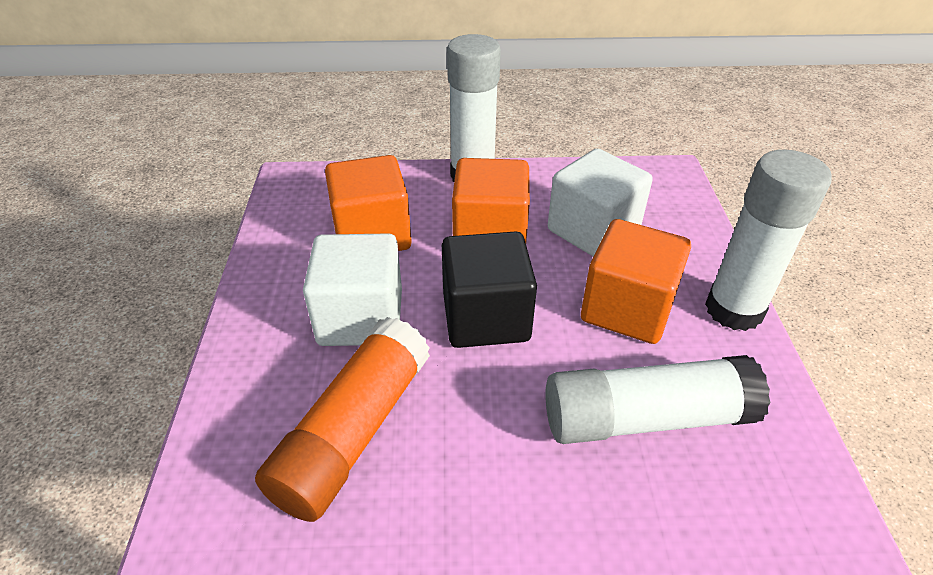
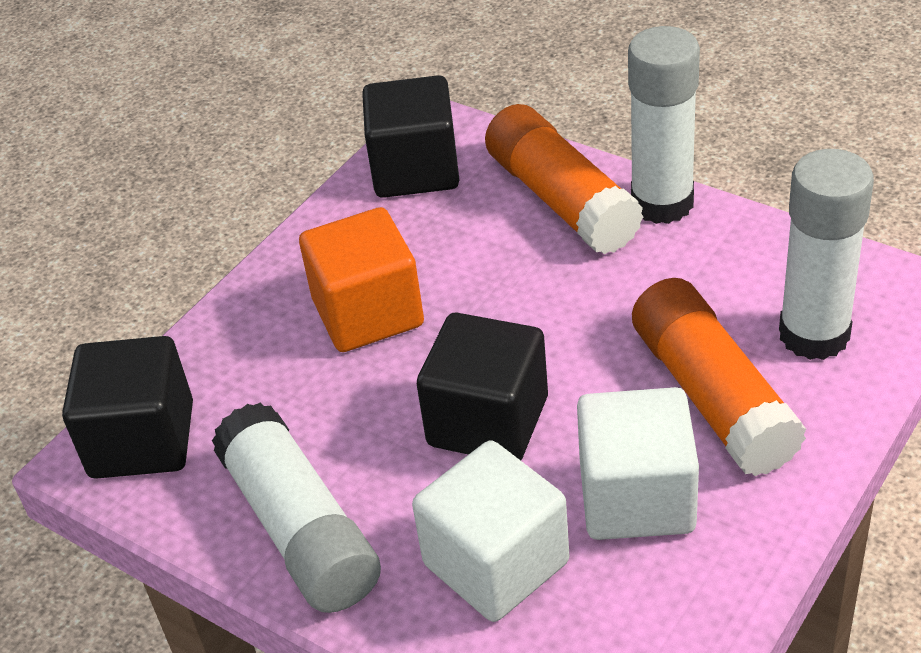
black cube: [442,231,537,348] = 1 -> [62,336,193,479] [362,75,459,198] [417,313,548,460] = 3
orange cube: [325,155,412,251] [452,158,530,243] [581,219,691,344] = 3 -> [299,207,424,352] = 1
orange glue stick: [255,317,430,522] = 1 -> [485,104,643,254] [632,278,806,476] = 2

